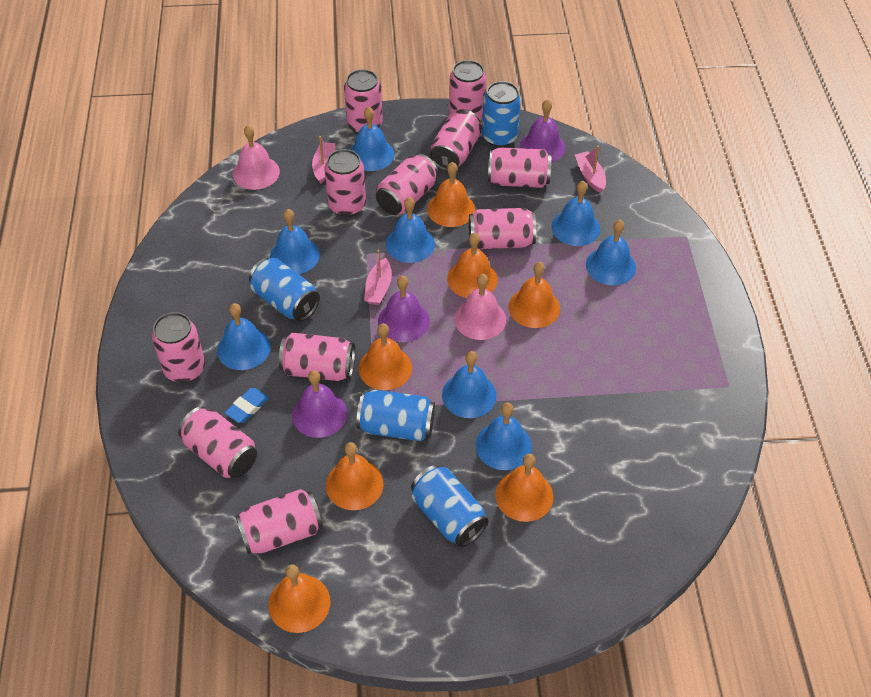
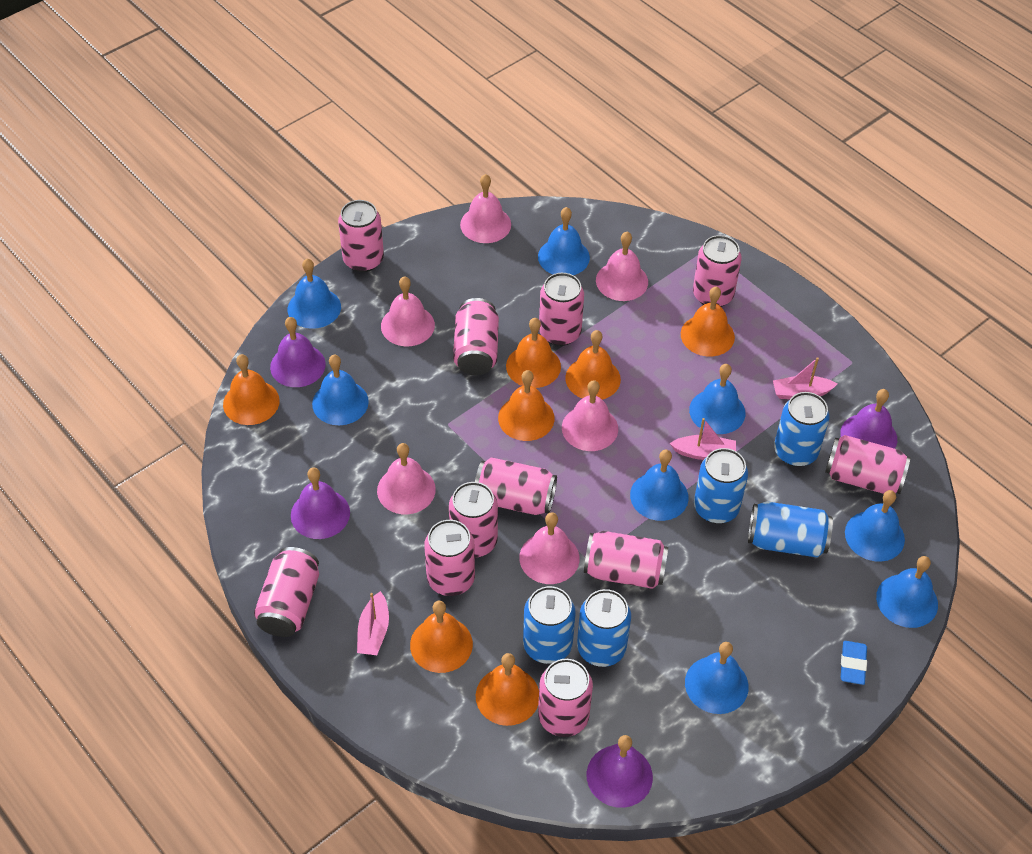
blue can: [249,258,320,321] [357,389,435,441] [411,465,489,547] [482,81,521,147] = 4 -> [523,586,575,664] [577,589,631,667] [694,448,748,523] [748,501,833,558] [774,392,830,467] = 5
pink bell: [233,125,280,190] [454,274,506,340] = 2 -> [377,443,436,514] [381,276,435,346] [460,174,511,243] [519,512,580,584] [562,380,618,451] [596,232,648,301] = 6
purple bell: [292,370,347,438] [378,276,430,342] [520,99,566,163] = 3 -> [270,317,326,387] [291,468,350,539] [587,735,653,808] [840,389,897,449] = 4

